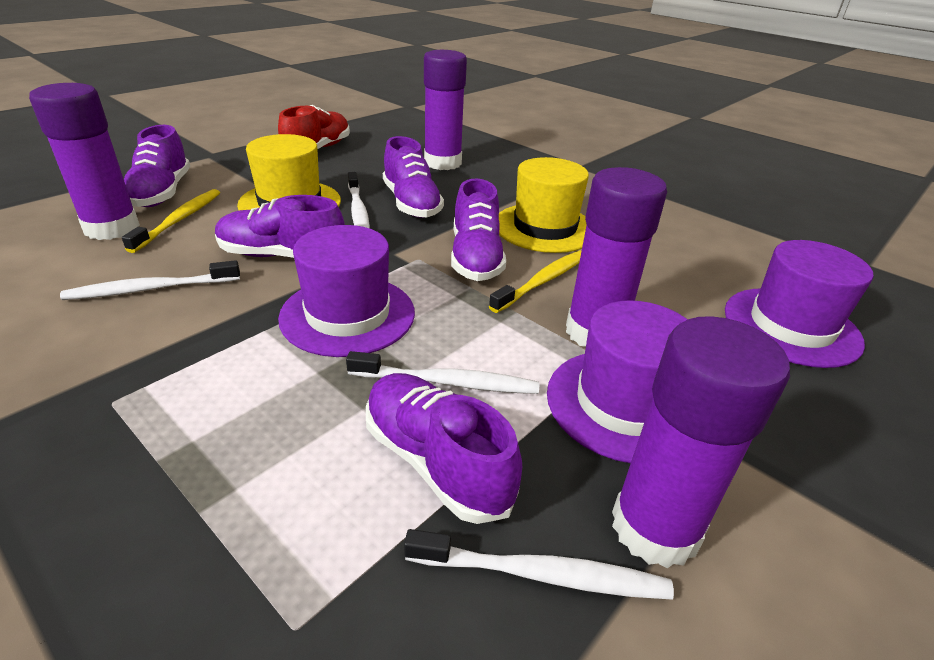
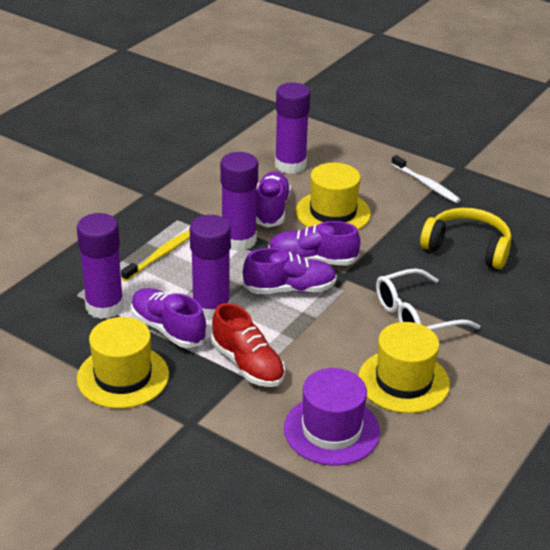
purple hat: [278,225,415,357] [547,300,687,463] [725,240,873,368] = 3 -> [284,368,380,466] = 1
purple shoe: [124,125,190,207] [215,195,345,258] [366,373,522,524] [383,136,444,218] [451,178,506,281] = 5 -> [131,288,207,348] [243,248,337,294] [256,171,291,228] [268,221,360,266] = 4
white glasses: none = 0 -> [376,268,480,330] = 1
white toothbrush: [60,260,240,300] [346,351,539,394] [348,172,370,228] [404,529,674,600] = 4 -> [391,155,461,203] = 1
yellow hat: [237,134,341,211] [499,157,589,253] = 2 -> [77,317,169,409] [296,163,371,230] [358,322,450,413] = 3
yellow headphones: none = 0 -> [420,208,511,269] = 1
yellow toothbrush: [122,189,220,253] [489,250,582,313] = 2 -> [121,230,190,281] = 1

